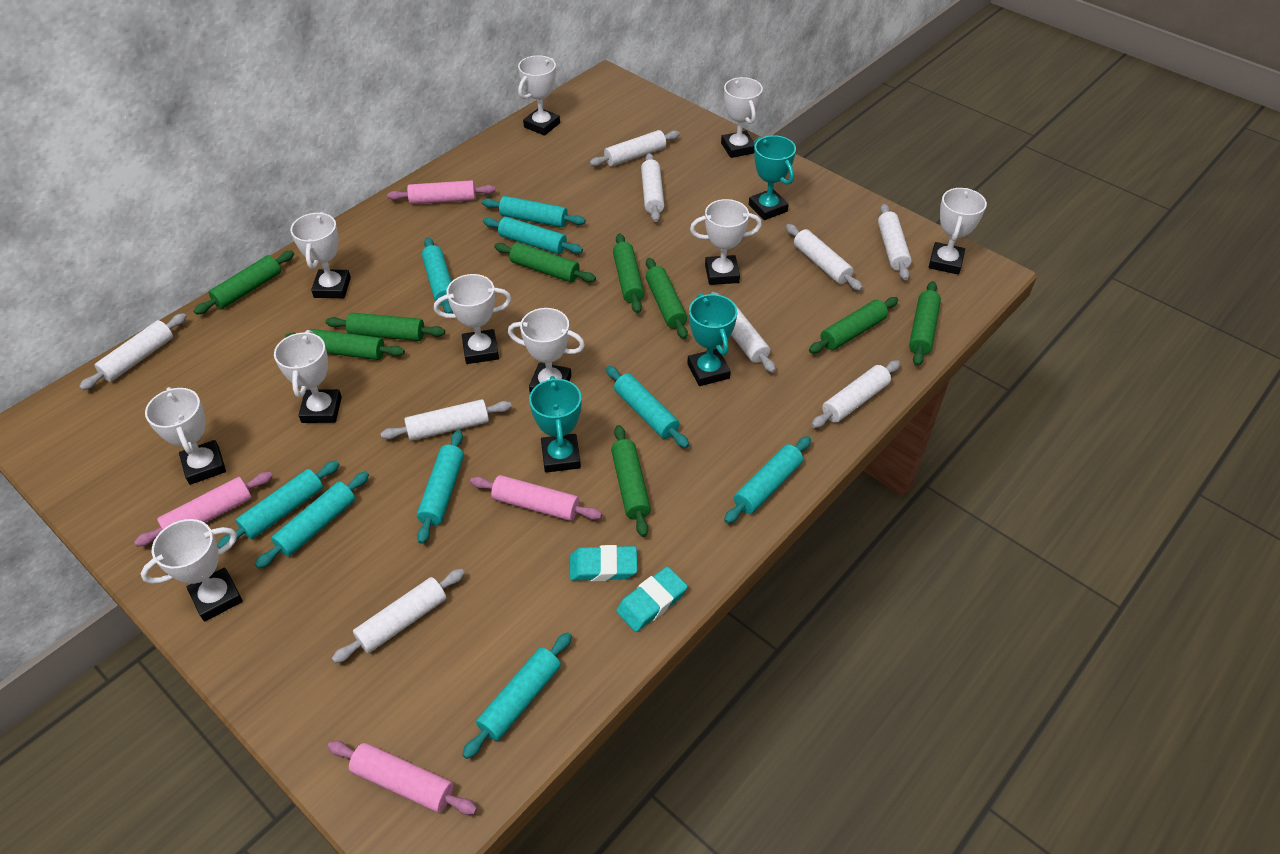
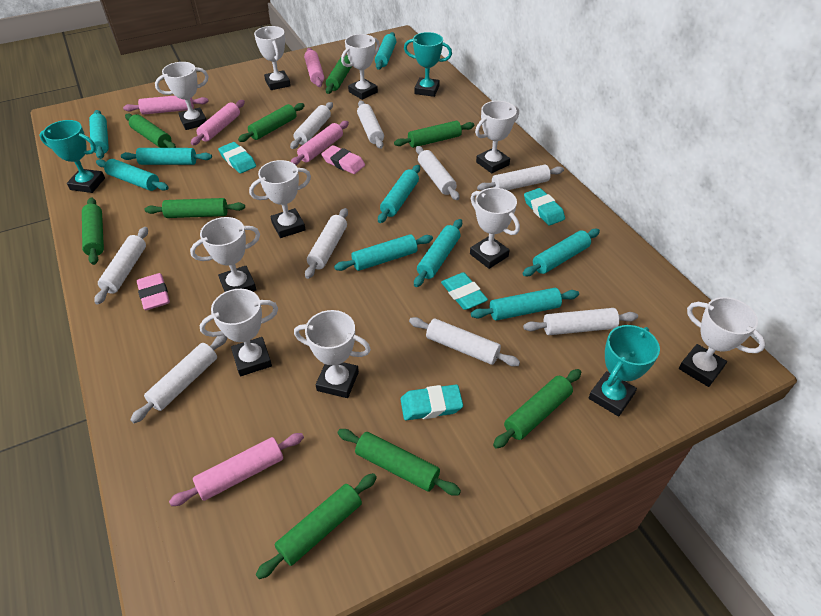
pink eraser: none = 0 -> [137,273,170,310] [321,145,365,174] = 2
pink rolling pin: [134,472,273,546] [327,741,477,815] [387,180,496,204] [470,475,602,521] = 4 -> [123,95,209,115] [169,433,304,506] [191,100,245,145] [291,121,349,165] [304,48,324,87] = 5
turquoise eraser: [570,545,637,581] [616,566,688,632] = 2 -> [218,142,256,173] [400,385,463,420] [441,272,488,310] [524,188,565,226] = 4

